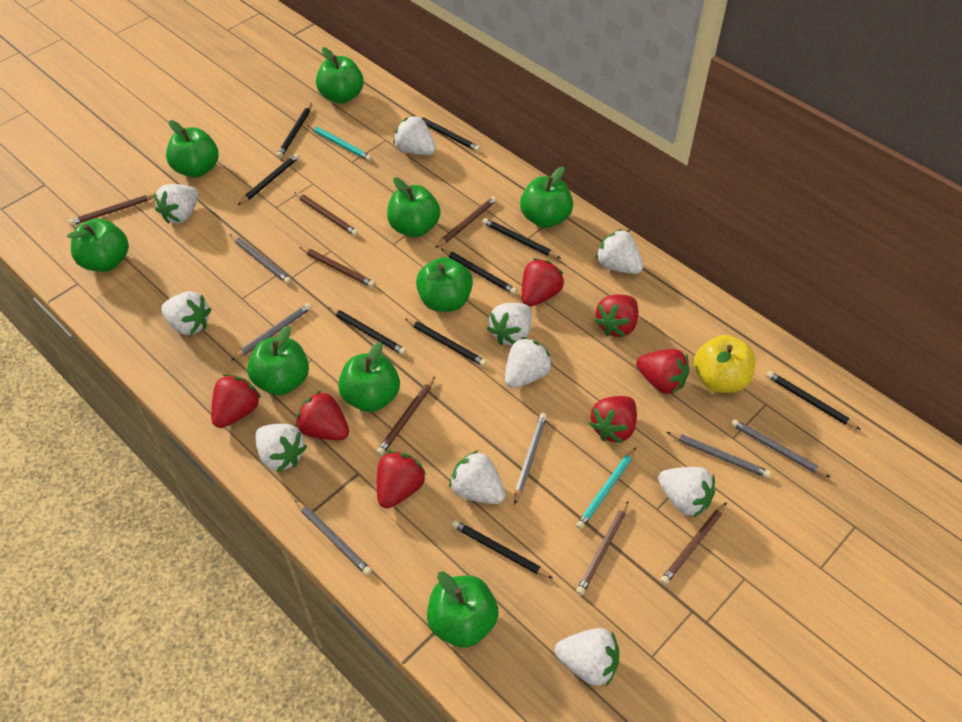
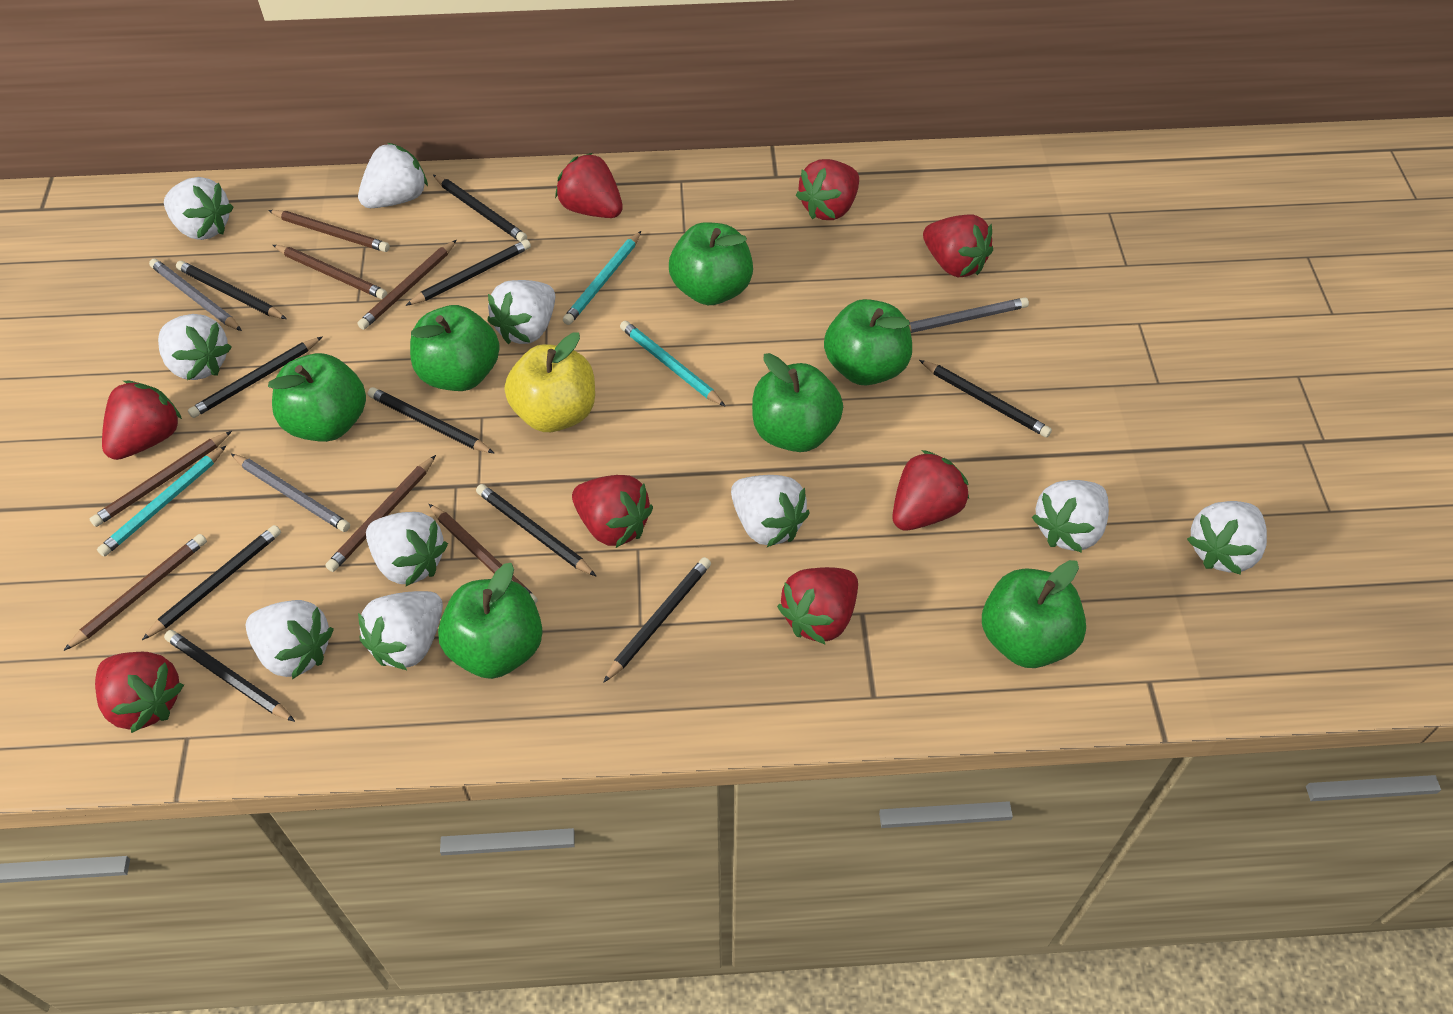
black pencil: [238,153,299,205] [276,103,312,158] [328,307,407,355] [405,318,487,367] [416,116,481,152] [441,249,517,295] [452,520,553,579] [482,218,561,259] [766,371,861,430] = 9 -> [142,525,281,640] [164,630,295,722] [176,261,287,319] [188,336,323,418] [368,387,494,453] [405,239,531,306] [433,175,527,242] [476,484,596,576] [603,557,711,683] [919,360,1052,437] = 10
green apple: [67,218,129,272] [166,120,218,178] [247,325,309,395] [316,47,364,104] [338,341,400,412] [387,177,440,237] [416,257,473,312] [427,571,499,648] [520,167,573,228] = 9 -> [268,353,366,442] [410,305,500,391] [438,563,543,679] [669,222,753,305] [752,353,843,452] [824,299,912,385] [982,560,1086,668] = 7
grey pencil: [230,234,291,284] [231,303,312,361] [294,499,372,575] [514,413,547,505] [667,432,771,478] [731,419,831,478] = 6 -> [149,259,242,331] [231,454,350,532] [909,297,1029,333] = 3
red strawberry: [211,374,261,428] [295,390,349,440] [377,451,426,509] [522,259,564,307] [589,396,637,443] [594,295,638,337] [636,349,689,394] = 7 -> [95,652,184,733] [102,381,182,460] [555,153,623,218] [572,475,653,548] [777,567,858,645] [796,159,859,220] [892,450,969,531] [923,214,993,277] = 8
turquoise pencil: [308,125,372,161] [576,447,636,529] = 2 -> [97,446,226,556] [563,231,641,325] [620,321,726,407] = 3

